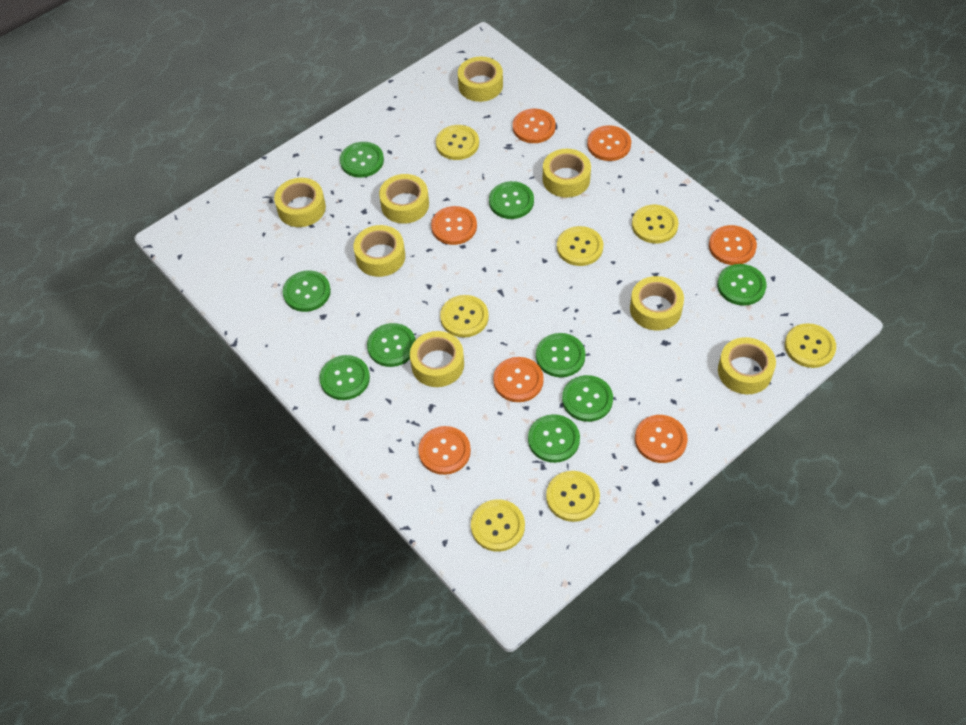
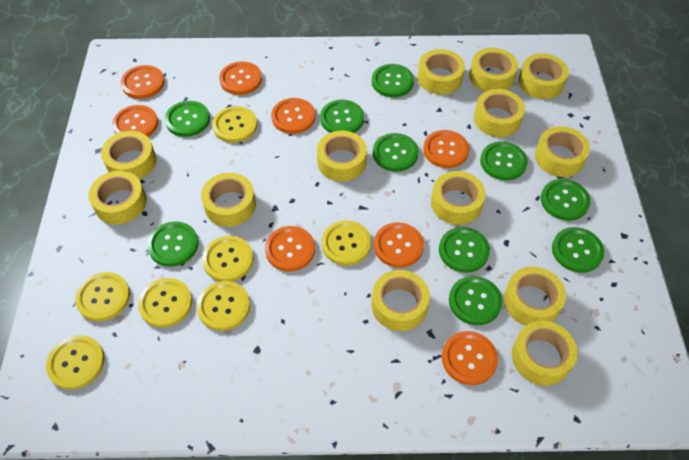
green button: [283,271,331,312] [319,355,370,400] [340,142,384,178] [367,323,416,367] [489,181,534,219] [528,414,580,463] [536,333,585,378] [562,375,613,422] [717,264,766,306] = 9 -> [147,221,198,267] [165,101,210,137] [320,100,364,133] [372,64,414,97] [373,133,419,172] [439,227,490,273] [449,276,503,325] [480,141,528,181] [541,179,590,221] [552,227,604,273] = 10
orange button: [418,426,471,475] [431,206,477,245] [493,357,544,402] [513,109,556,143] [587,125,631,161] [635,415,688,463] [709,225,757,265] = 7 -> [112,105,158,137] [121,65,165,99] [219,61,262,95] [265,226,315,271] [271,98,315,134] [374,222,424,268] [423,130,469,168] [442,331,498,385] = 8
yellow tape: [274,178,326,227] [353,225,405,277] [379,174,429,224] [410,331,464,387] [458,57,503,102] [543,149,591,198] [630,276,684,331] [718,337,776,394] = 8 -> [89,171,147,225] [101,131,156,180] [201,173,256,227] [317,131,367,182] [372,270,430,331] [418,49,465,95] [431,171,486,225] [469,48,518,92] [474,89,525,137] [504,267,566,326] [512,321,578,386] [518,53,569,99] [535,126,590,177] = 13

